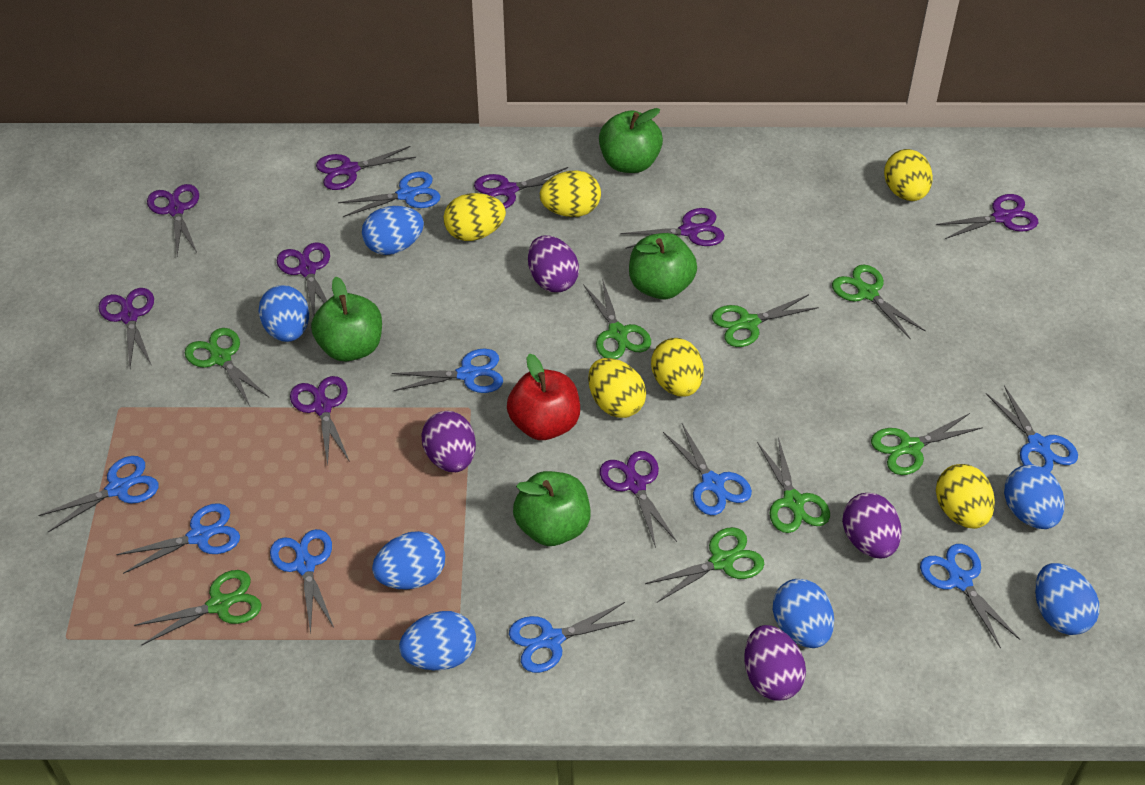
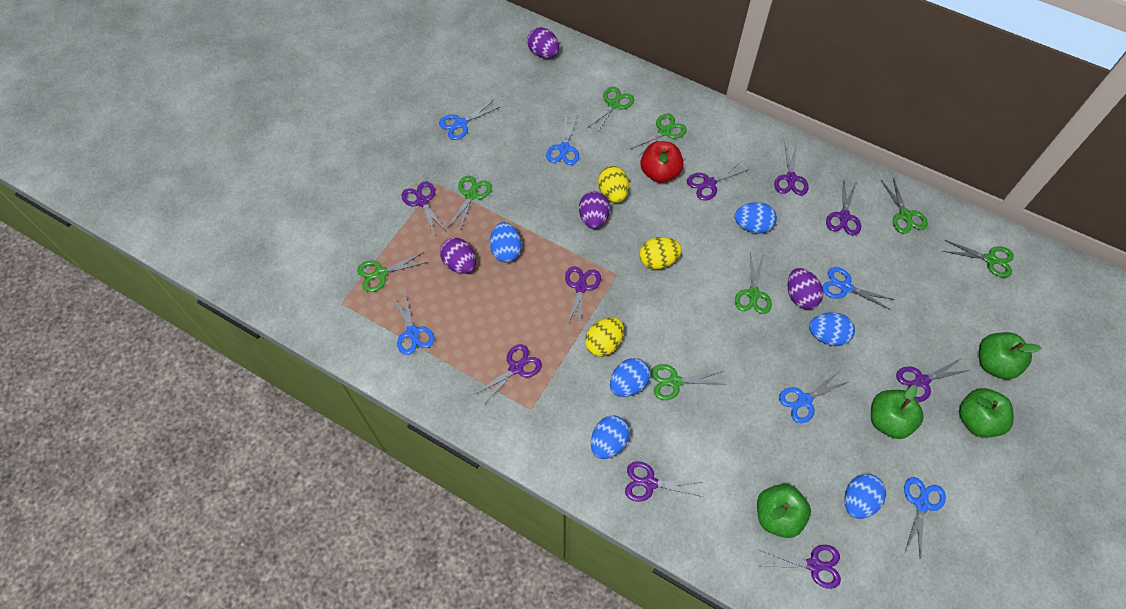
blue egg: [258,285,309,342] [362,206,424,255] [372,531,445,590] [399,611,476,670] [773,579,834,648] [1004,465,1065,529] [1035,563,1099,635] = 7 -> [490,222,522,262] [591,415,630,459] [610,358,650,397] [735,202,777,234] [809,312,855,346] [844,474,886,519] = 6
blue scissors: [38,456,159,532] [116,503,240,574] [270,529,334,634] [338,172,441,217] [392,349,503,393] [509,602,635,673] [663,424,752,515] [920,544,1020,649] [986,385,1078,472] = 9 -> [392,290,434,355] [439,100,500,140] [546,113,579,165] [779,372,850,423] [822,267,895,310] [904,477,946,557] = 6
yellow egg: [443,193,506,241] [540,171,601,217] [588,358,646,418] [651,338,704,397] [884,149,933,201] [936,464,995,529] = 6 -> [585,317,624,357] [598,166,629,203] [639,237,682,269] = 3

